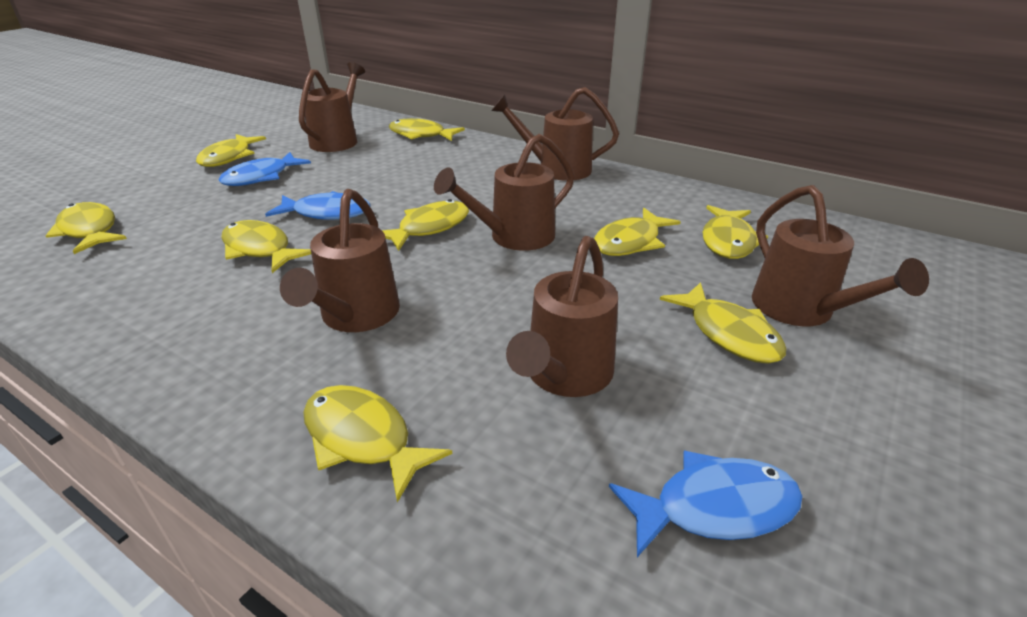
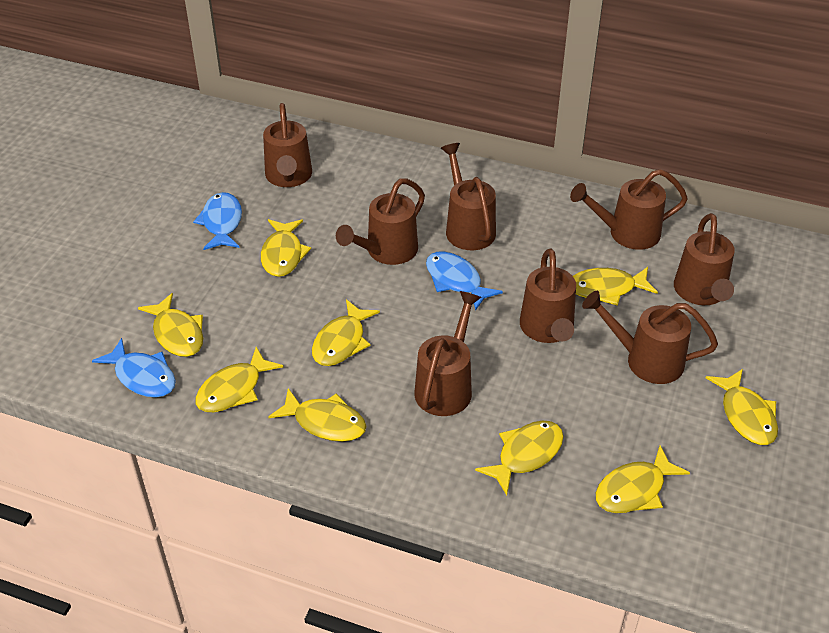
brown watering can: [280,189,400,332] [299,62,365,152] [434,134,574,251] [491,87,619,181] [506,236,618,397] [752,185,929,326] = 6 -> [263,103,312,187] [336,178,425,265] [414,291,481,416] [441,143,496,250] [520,249,576,343] [570,169,688,250] [582,291,718,384] [674,213,735,305] = 8

